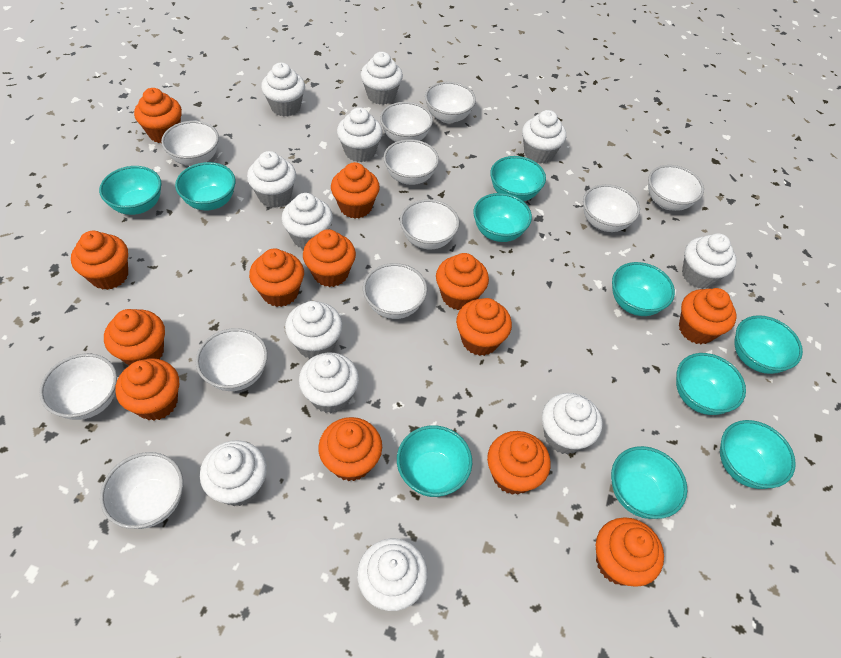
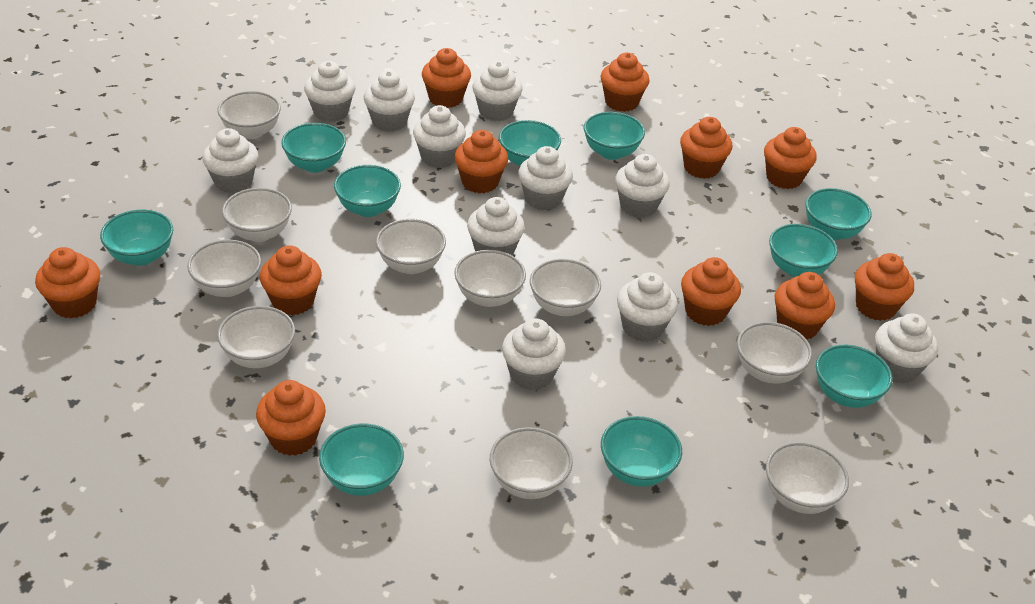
orange cupcake: [71,231,128,290] [104,309,165,366] [115,358,179,421] [134,88,182,143] [249,249,304,307] [303,229,356,287] [318,417,382,481] [331,162,380,219] [436,253,489,310] [456,298,512,356] [487,431,551,495] [596,517,664,587] [679,288,736,344] = 13 -> [35,247,100,318] [256,380,326,456] [260,245,322,316] [422,48,471,108] [454,130,508,193] [600,53,649,112] [680,117,732,179] [681,257,741,326] [764,127,817,189] [775,272,835,340] [855,253,914,321] = 11
white bowl: [39,353,117,420] [100,452,183,529] [161,121,219,166] [196,328,268,391] [363,263,427,319] [380,102,433,142] [383,139,439,185] [400,199,460,249] [425,82,476,124] [583,184,640,232] [648,165,704,211] = 11 -> [187,240,261,297] [217,91,281,139] [217,306,295,368] [222,188,292,242] [376,219,446,274] [454,250,526,307] [490,427,573,499] [530,259,601,316] [737,322,812,384] [766,442,849,514] = 10
white cupcake: [200,440,267,506] [247,151,296,208] [261,62,305,117] [282,193,333,249] [285,301,343,359] [299,353,359,413] [337,107,383,162] [357,538,428,611] [361,52,403,105] [522,110,566,164] [542,393,603,454] [682,233,737,289] = 12 -> [202,128,258,193] [304,61,355,122] [364,70,415,132] [413,105,466,168] [467,197,525,256] [472,61,522,121] [502,318,566,390] [518,146,573,211] [615,154,670,218] [617,272,678,342] [875,314,938,384] = 11

